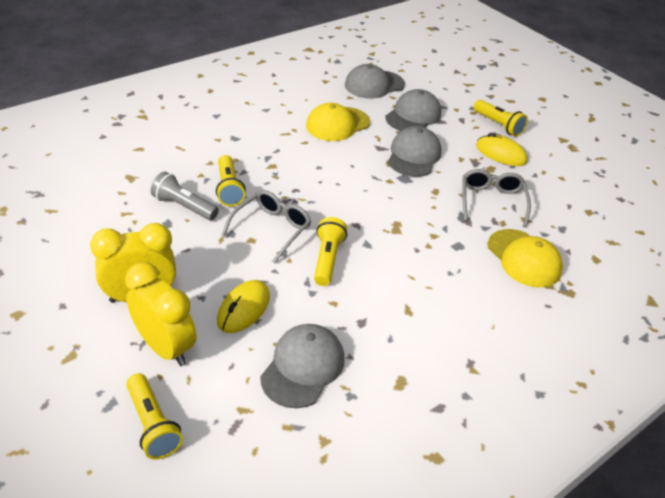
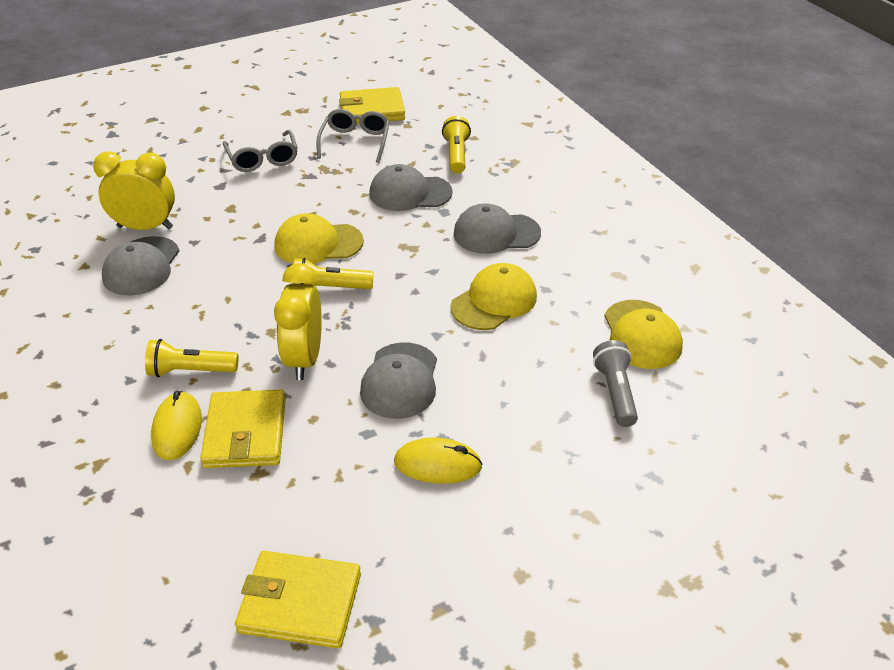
yellow cap: [306,103,370,141] [487,229,563,287] = 2 -> [275,213,364,264] [451,263,537,330] [604,300,683,369] = 3
yellow flashlight: [126,373,183,459] [216,155,246,207] [314,217,347,286] [473,100,528,137] = 4 -> [145,339,238,377] [292,258,374,289] [442,116,471,174] = 3
yellow wallet: none = 0 -> [200,390,286,468] [235,551,361,648] [339,87,405,124] = 3

